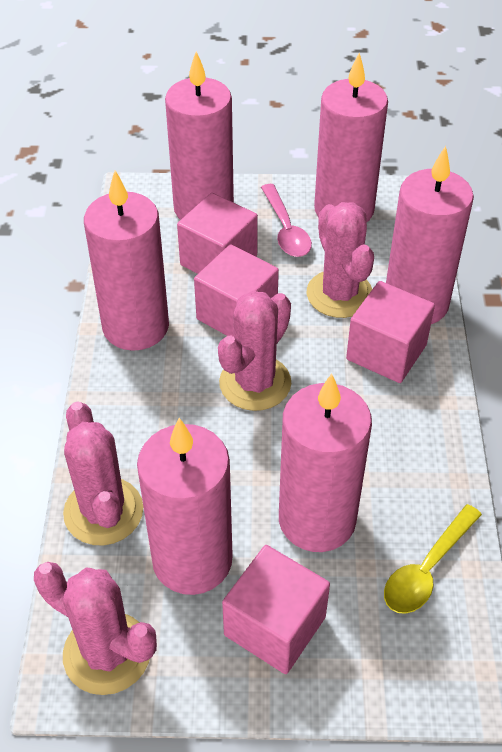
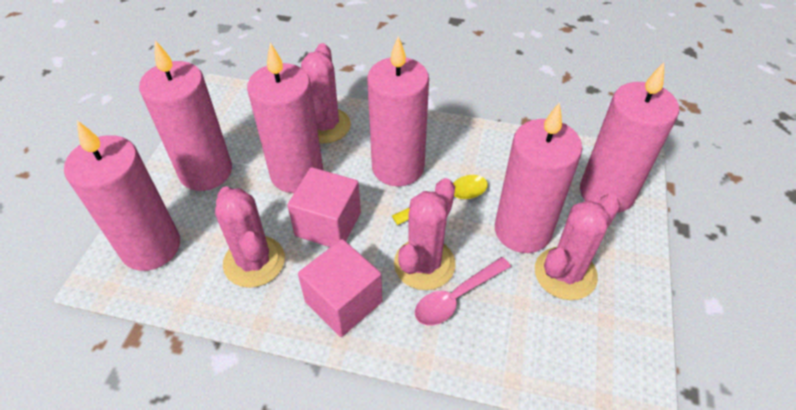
pink cube: [177,193,258,274] [194,244,279,337] [222,545,330,674] [346,281,435,383] = 4 -> [287,167,361,247] [298,239,382,337] = 2

